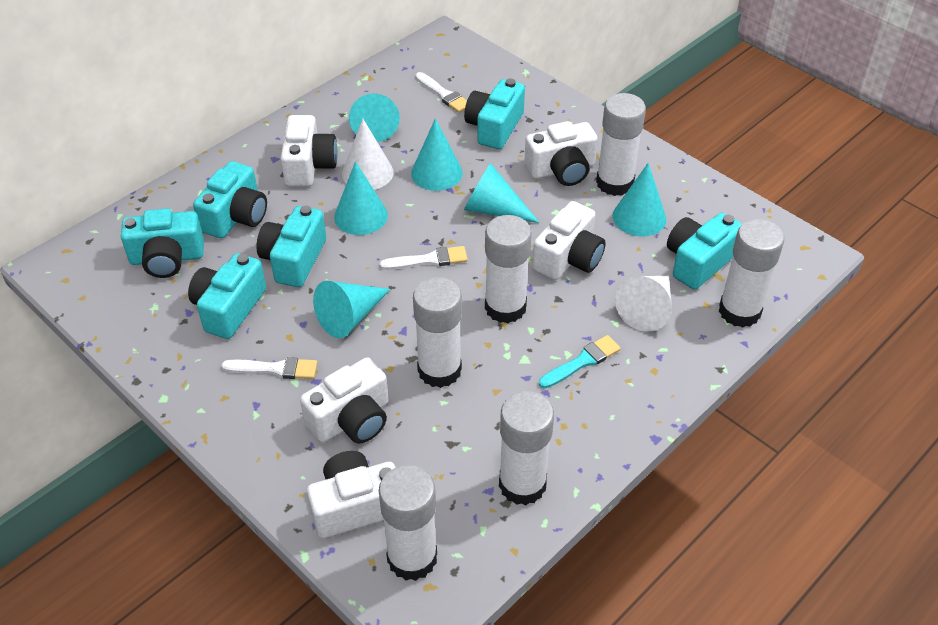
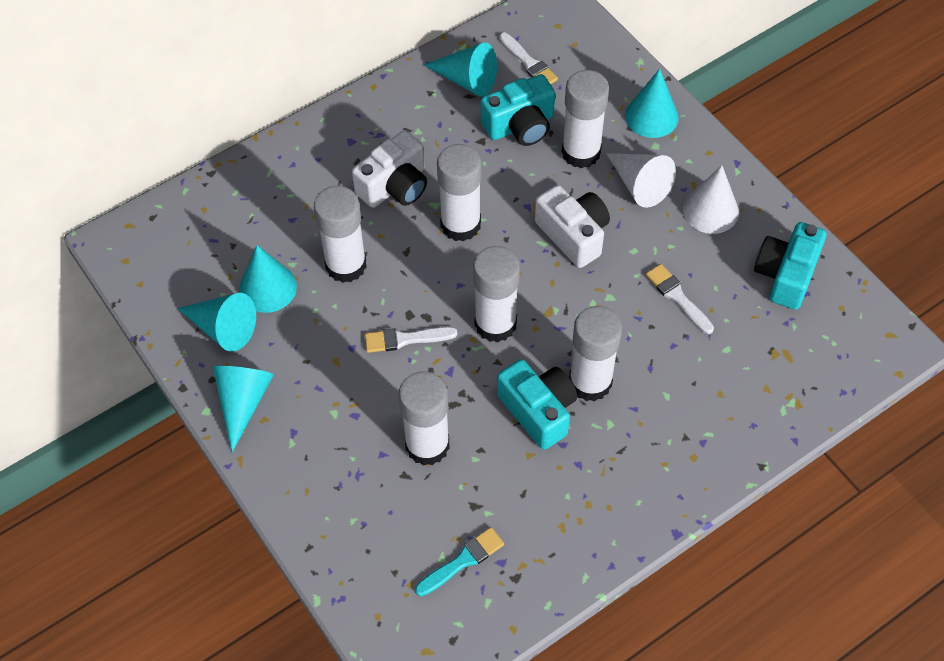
turquoise camera: [121,208,204,278] [188,253,266,339] [193,161,267,238] [257,206,326,287] [464,79,525,149] [667,213,742,289] = 6 -> [481,74,555,146] [497,359,577,450] [754,222,827,310] = 3
turquoise cone: [313,281,391,338] [334,161,388,235] [349,93,400,142] [411,118,463,191] [464,163,540,223] [613,163,666,237] = 6 -> [178,293,256,352] [213,366,274,452] [239,245,297,313] [424,42,497,97] [625,69,679,138] = 5
white camera: [280,115,338,187] [300,357,388,444] [307,451,396,538] [524,121,598,186] [532,201,606,280] = 5 -> [352,130,427,208] [535,185,610,268] = 2

